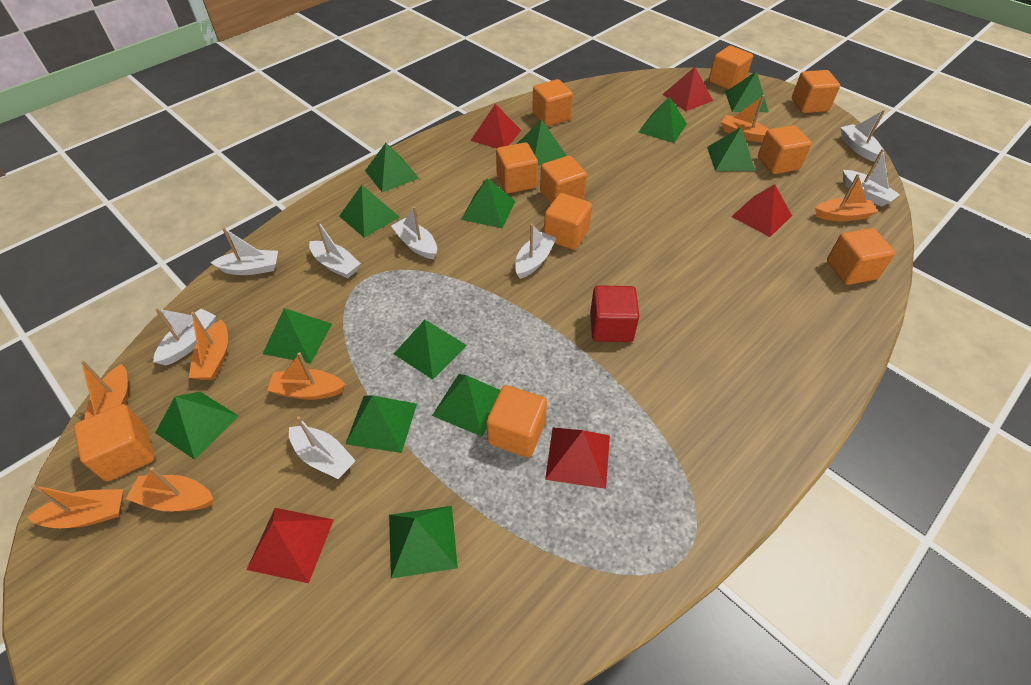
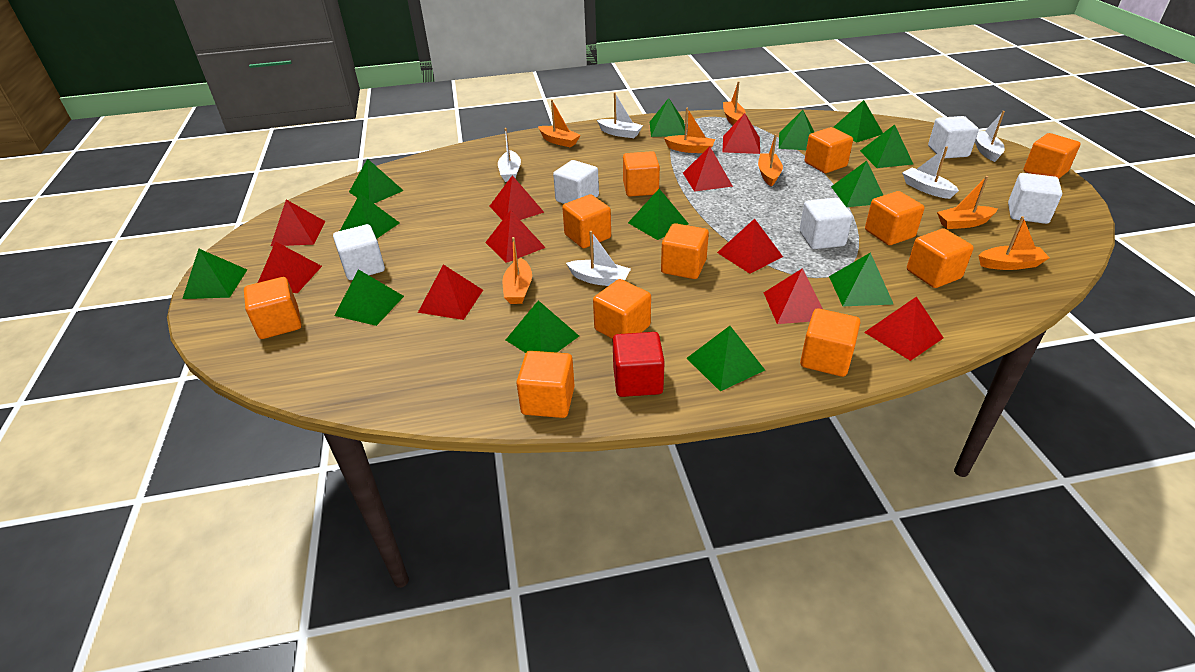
orange cube: [74,404,155,482] [486,385,547,458] [496,142,538,193] [532,79,573,126] [540,156,587,204] [544,193,592,250] [709,46,753,90] [758,125,812,174] [792,70,840,113] [827,228,895,285] = 10 -> [244,277,301,339] [516,351,575,418] [562,194,611,248] [593,279,651,339] [623,151,660,196] [661,223,709,279] [800,308,861,377] [805,127,853,173] [865,191,925,245] [907,229,974,288] [1023,133,1081,179] = 11
red pyramid: [246,508,334,583] [470,104,521,148] [545,427,610,489] [662,67,713,111] [731,184,792,237] = 5 -> [258,241,322,293] [271,200,326,246] [418,265,483,320] [485,210,546,263] [489,175,544,220] [683,147,733,192] [717,219,783,274] [722,113,760,154] [764,268,823,324] [864,296,943,361] = 10
white boat: [153,308,216,365] [210,227,278,275] [289,416,356,479] [309,220,361,278] [391,206,437,259] [515,223,556,279] [841,110,885,162] [843,149,900,207] = 8 -> [498,128,521,182] [566,231,631,286] [597,92,643,138] [902,146,959,199] [975,111,1005,162] = 5
white cube: none = 0 -> [333,224,385,280] [553,160,599,204] [800,198,853,249] [928,116,979,159] [1008,173,1062,224] = 5

